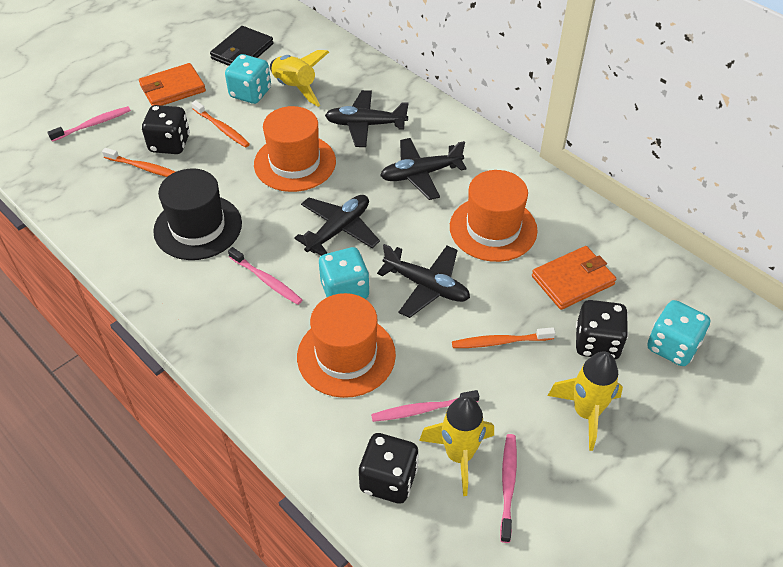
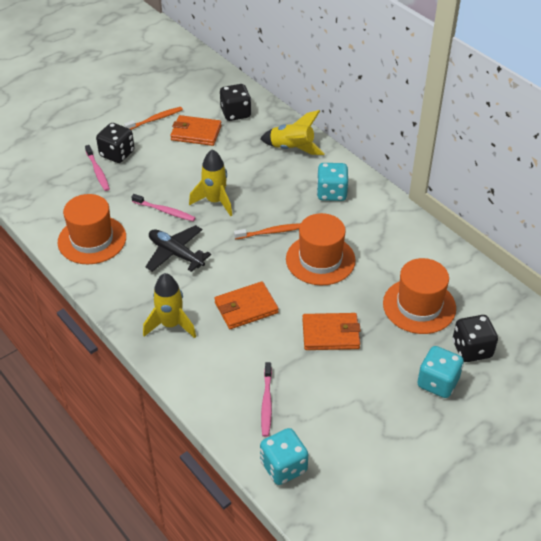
black hat: [153,168,242,260] = 1 -> none = 0
black plane: [294,195,380,256] [325,90,409,147] [377,244,470,318] [380,138,467,200] = 4 -> [145,225,211,272] = 1
black wallet: [210,26,273,66] = 1 -> none = 0
orange toothbrush: [102,148,175,177] [192,100,250,148] [452,327,555,348] = 3 -> [124,107,183,130] [234,223,301,239] = 2
orange wallet: [139,63,206,106] [532,246,616,310] = 2 -> [170,115,222,146] [214,282,279,329] [302,313,361,350] = 3
pink toothbrush: [47,106,131,142] [228,247,302,305] [371,390,479,422] [500,434,517,543] = 4 -> [85,145,110,191] [131,194,196,221] [261,362,272,437] = 3

